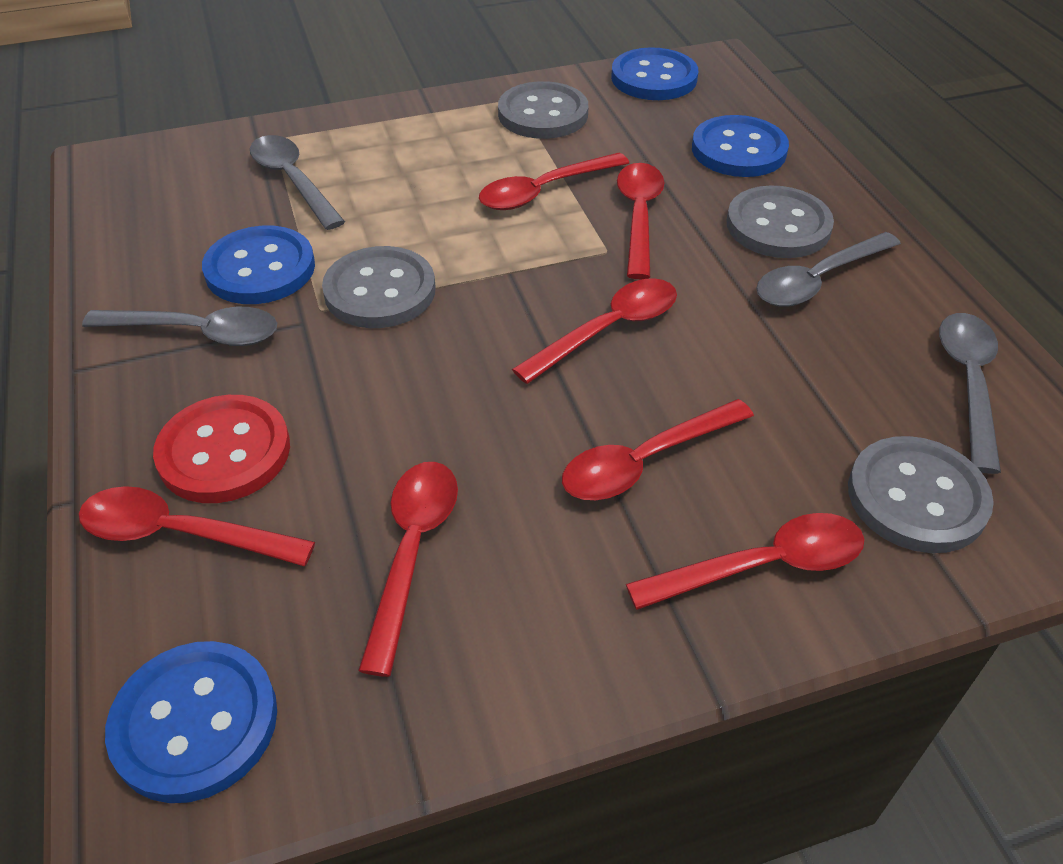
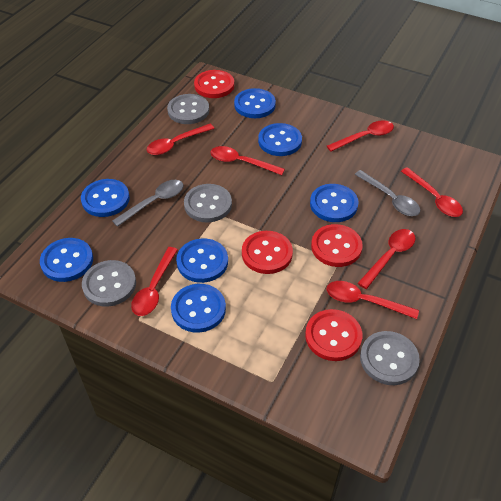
blue button: [105,641,277,803] [202,226,315,304] [611,47,698,100] [692,115,789,177] = 4 -> [40,238,93,282] [81,179,130,217] [171,284,226,333] [176,239,228,283] [234,88,276,118] [258,123,302,156] [310,184,359,222] = 7
grey spoon: [82,307,277,346] [250,135,345,230] [756,232,901,307] [939,313,1001,474] = 4 -> [112,180,184,227] [354,170,420,216] = 2
red button: [153,395,290,503] = 1 -> [194,70,234,98] [242,231,293,274] [305,309,362,361] [311,224,363,267] = 4

